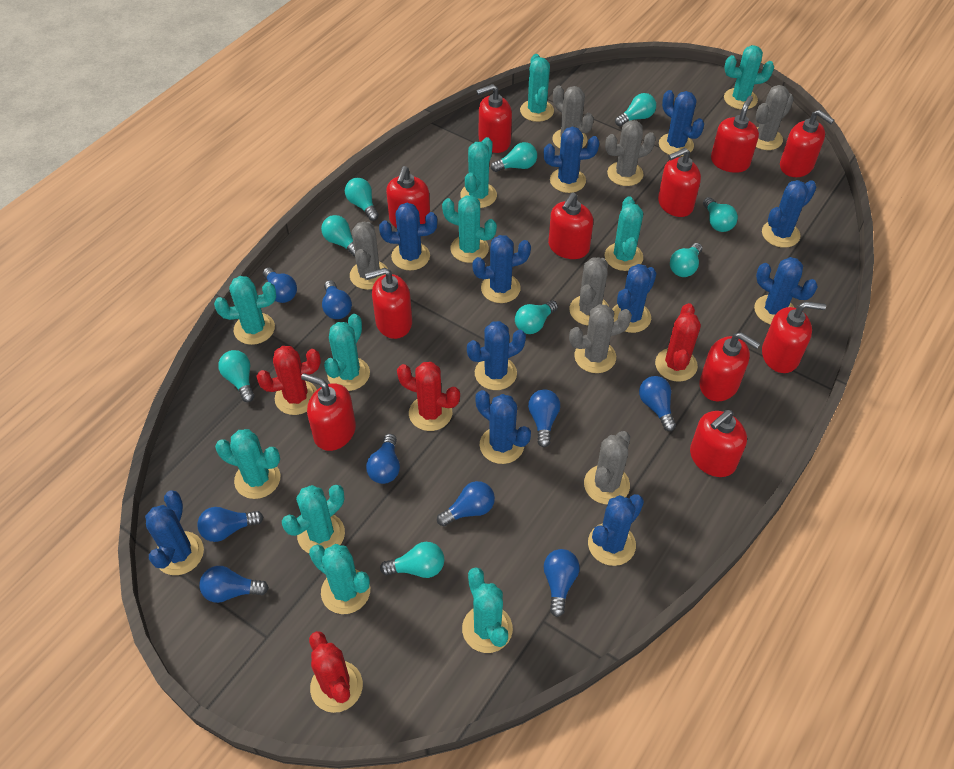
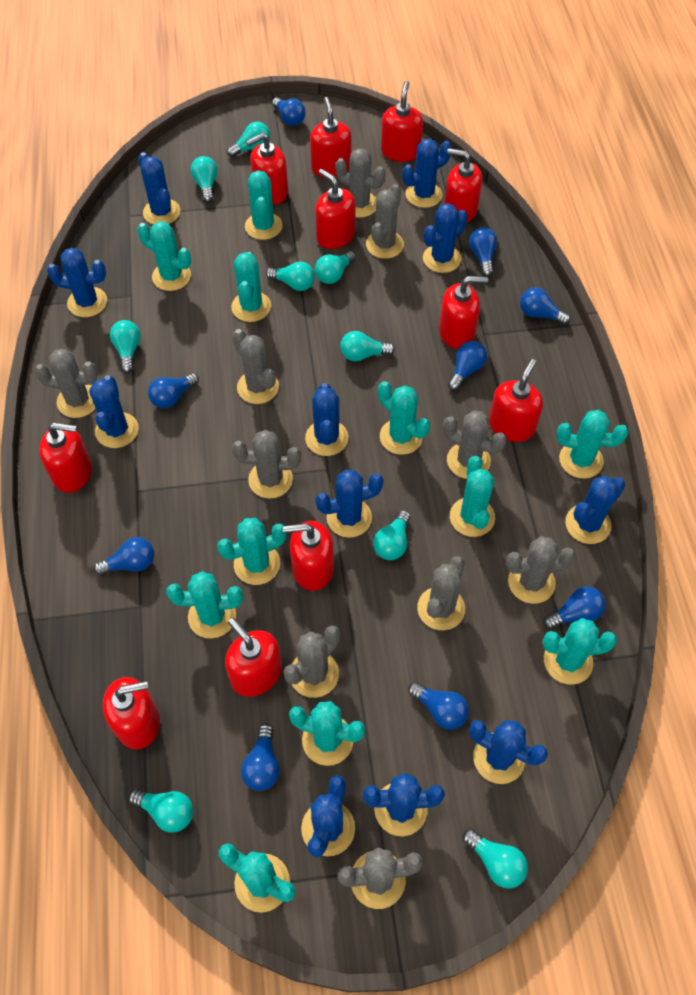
grey cactus: [350,221,388,290] [552,85,594,149] [569,257,609,326] [569,304,632,373] [584,431,630,504] [605,120,656,186] [756,85,794,150] = 7 -> [35,349,98,418] [232,329,279,404] [232,430,301,499] [283,626,340,698] [335,148,386,218] [337,848,423,909] [366,184,404,259] [417,556,465,630] [443,411,507,479] [506,536,576,604] = 10
red cactus: [256,346,321,415] [309,631,363,713] [397,362,460,431] [655,303,701,382] = 4 -> none = 0

